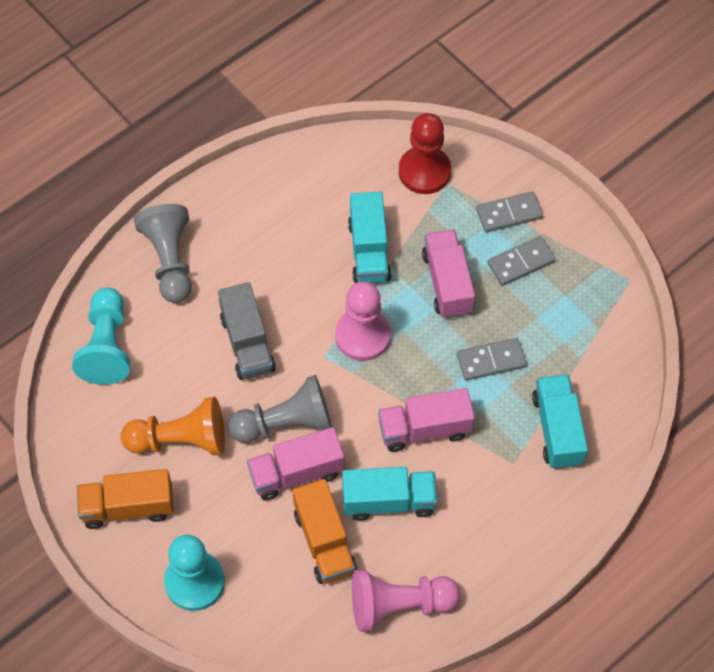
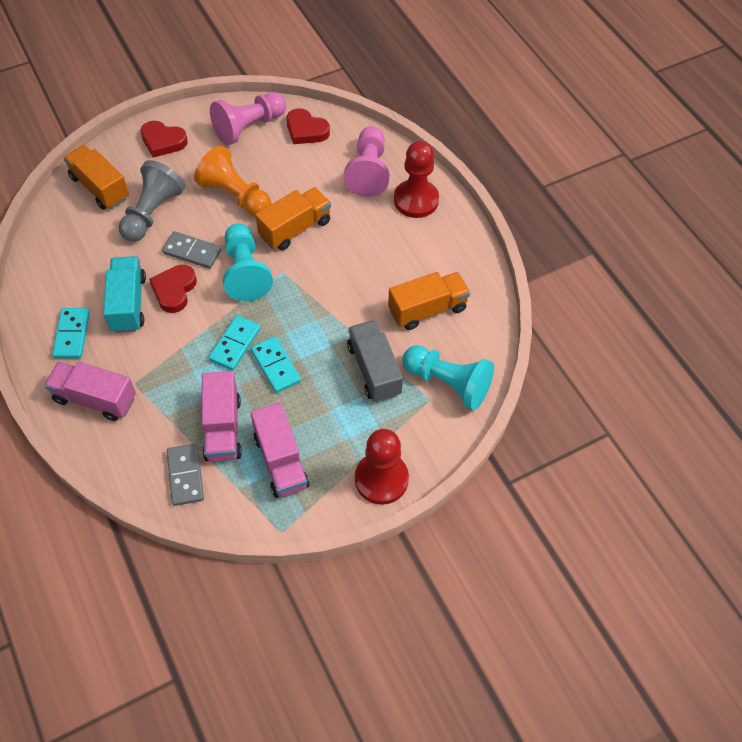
grey domino: [457,338,527,381] [476,191,543,232] [487,236,556,286] = 3 -> [162,231,222,269] [167,443,204,506] = 2
grey pawn: [134,204,192,303] [228,375,332,443] = 2 -> [118,160,185,242] = 1
orange truck: [77,469,174,529] [292,479,357,584] = 2 -> [63,145,129,210] [255,187,331,250] [388,272,470,330] = 3
red heart: none = 0 -> [140,121,188,158] [149,265,197,313] [287,108,330,144] = 3
red pawn: [399,113,451,194] = 1 -> [355,429,409,505] [394,141,439,218] = 2
turquoise domino: none = 0 -> [52,308,90,359] [208,315,261,370] [251,336,301,393] = 3
turquoise truck: [342,467,438,521] [348,191,391,283] [532,375,588,469] = 3 -> [103,256,146,333] = 1

